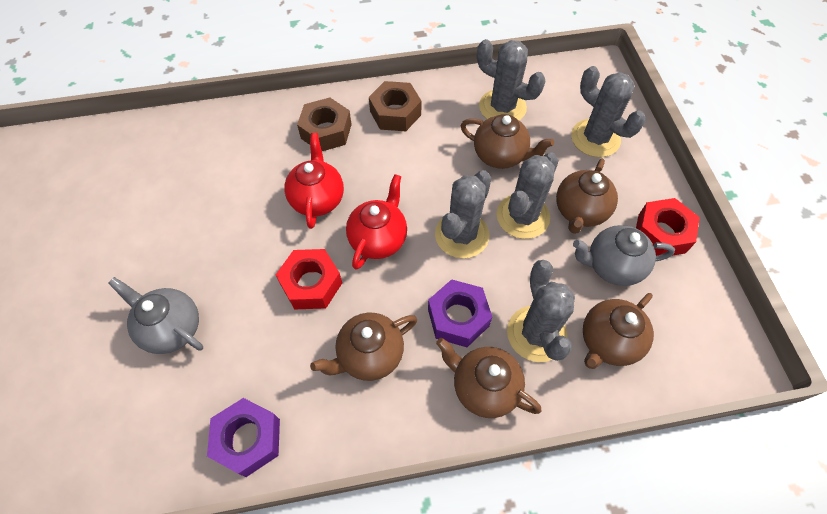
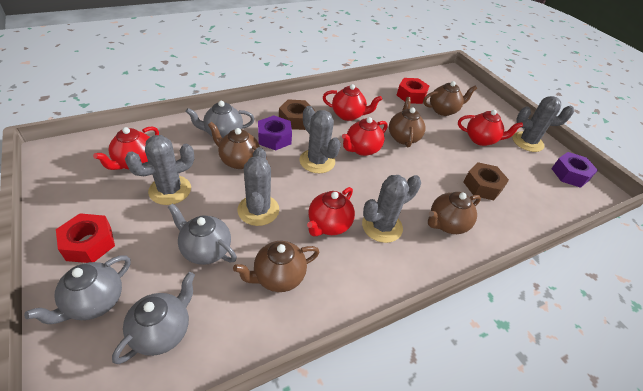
grey teapot: [108,277,203,354] [573,225,675,286] = 2 -> [24,255,130,324] [112,272,195,364] [168,203,237,265] [186,101,254,138] = 4
red teapot: [284,133,344,229] [346,174,407,270] = 2 -> [93,126,159,170] [307,187,355,236] [323,84,382,121] [342,117,388,156] [458,110,523,146] = 5

